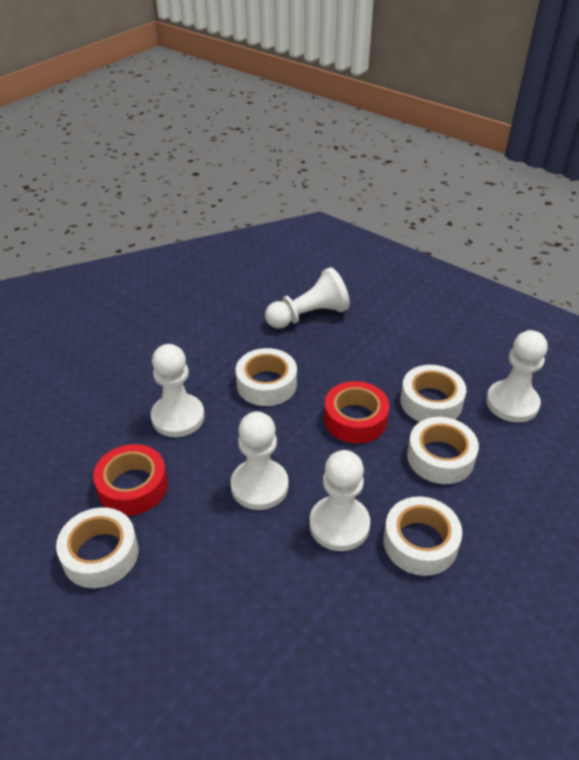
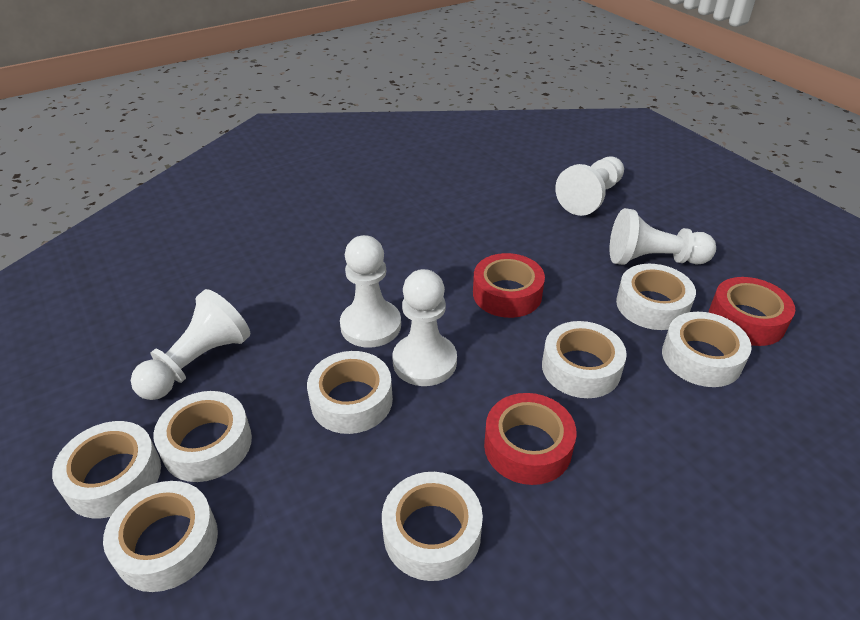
red tape: [93,444,168,516] [324,381,389,444] = 2 -> [473,253,545,318] [484,393,577,485] [709,277,795,346] = 3
white tape: [56,507,138,588] [236,348,297,406] [383,497,462,576] [400,365,466,422] [407,417,479,484] = 5 -> [52,421,161,518] [103,481,218,592] [154,391,252,482] [307,351,393,434] [382,472,483,581] [542,321,627,398] [616,264,696,330] [662,312,752,387] = 8

